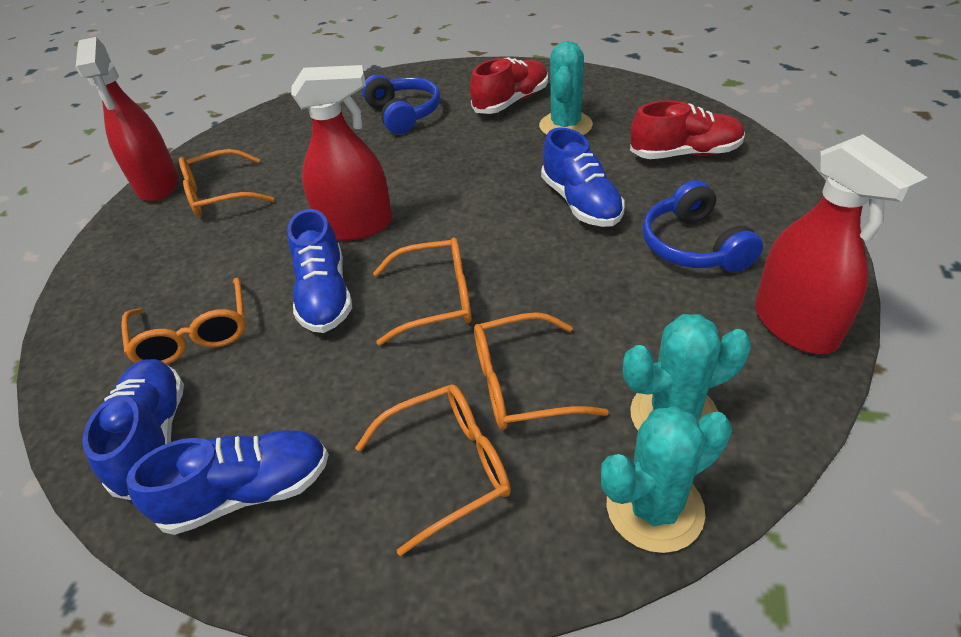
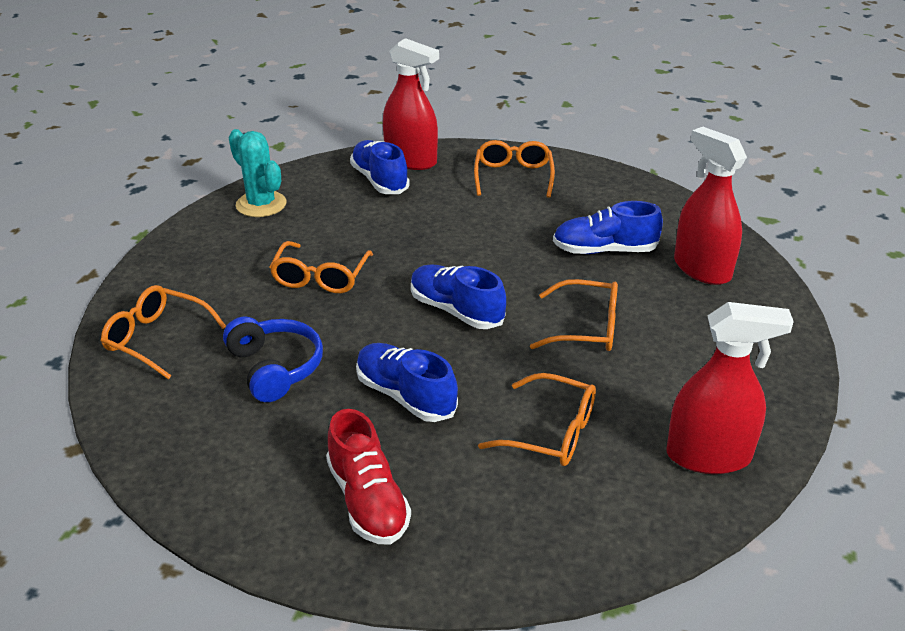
blue headphones: [362,74,440,134] [643,180,763,272] = 2 -> [223,317,323,402] = 1
red shoe: [470,57,548,114] [630,100,745,159] = 2 -> [326,409,411,545] = 1
turquoise cactus: [539,41,593,135] [601,406,732,553] [623,314,751,430] = 3 -> [229,129,287,217] = 1

